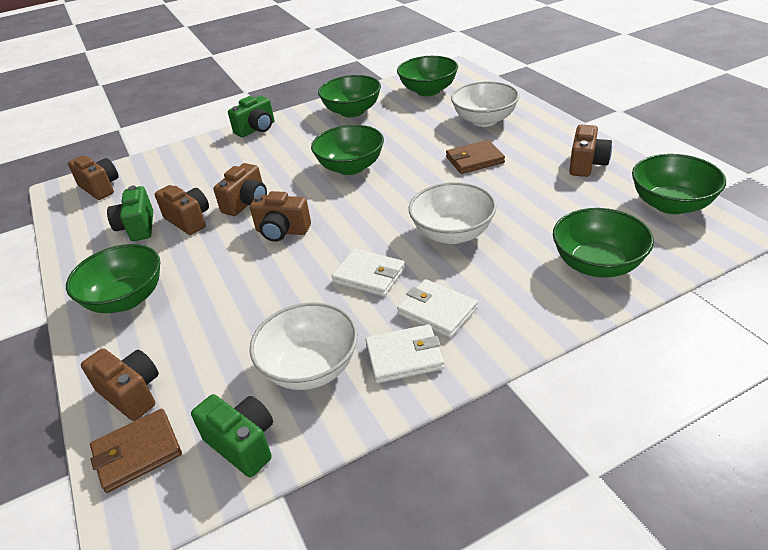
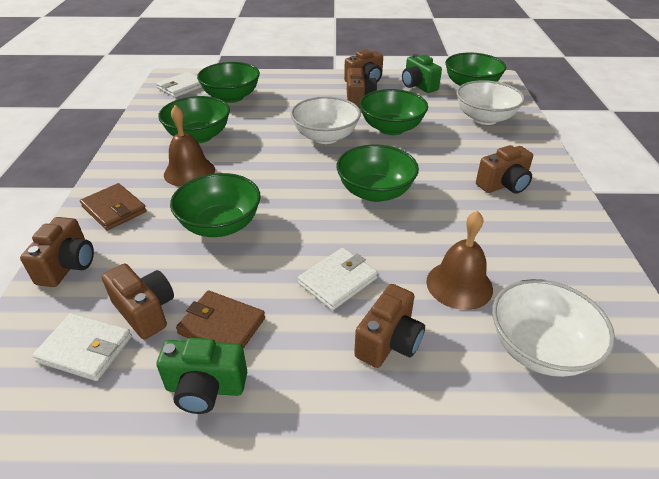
brown bell: none = 0 -> [164,105,215,187] [426,211,493,310] = 2
green camera: [107,185,153,241] [191,394,273,477] [228,96,274,137] = 3 -> [157,338,247,414] [402,54,442,93] = 2

